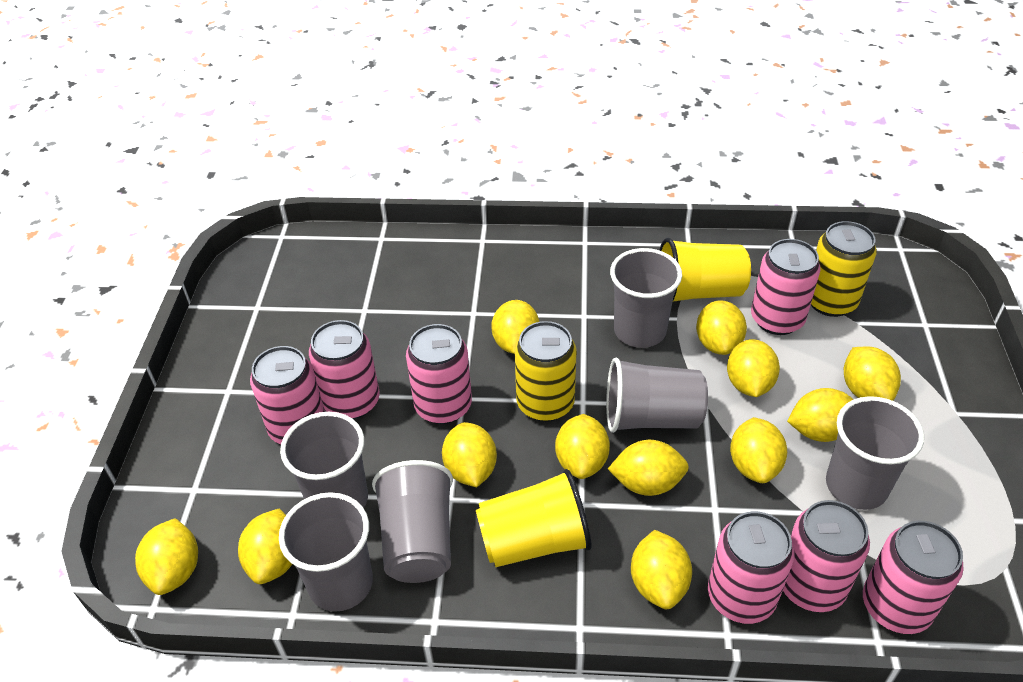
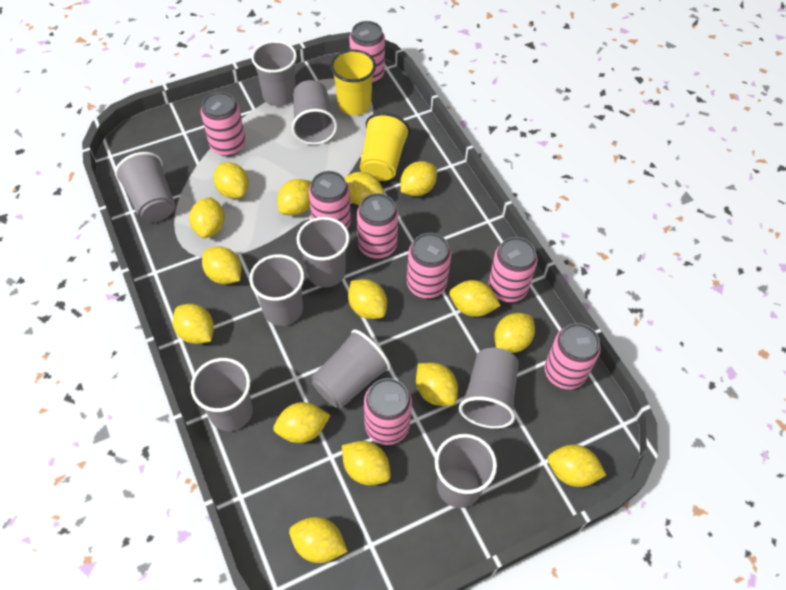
grey cup: [279,492,373,612] [280,412,368,508] [372,460,453,583] [606,358,708,433] [610,248,682,348] [826,396,924,510] = 6 -> [115,152,175,222] [190,358,253,431] [249,254,304,326] [251,40,297,106] [292,80,337,145] [296,217,350,287] [312,329,391,408] [435,434,497,508] [459,348,519,429] = 9
pink can: [250,346,325,444] [309,320,379,419] [406,324,472,424] [708,511,795,624] [751,239,821,335] [783,500,870,612] [863,521,964,634] = 7 -> [201,92,246,156] [309,171,351,229] [349,21,385,84] [357,193,398,259] [364,378,412,445] [407,233,451,298] [488,237,538,302] [545,323,601,389] = 8
yellow can: [514,321,577,422] [811,221,877,317] = 2 -> none = 0
yellow lemon: [135,518,198,595] [238,508,292,584] [442,422,497,487] [491,300,540,354] [555,414,610,479] [608,440,689,496] [631,530,692,609] [696,300,747,355] [727,339,780,397] [730,417,787,483] [787,388,854,442] [844,346,901,401] = 12 -> [173,304,214,344] [189,197,225,238] [202,246,242,284] [214,162,249,199] [273,402,330,443] [277,179,311,216] [289,517,348,563] [342,441,391,485] [344,172,384,205] [348,279,387,319] [400,161,437,196] [416,363,458,406] [449,280,501,317] [494,313,535,353] [548,445,606,487] = 15

